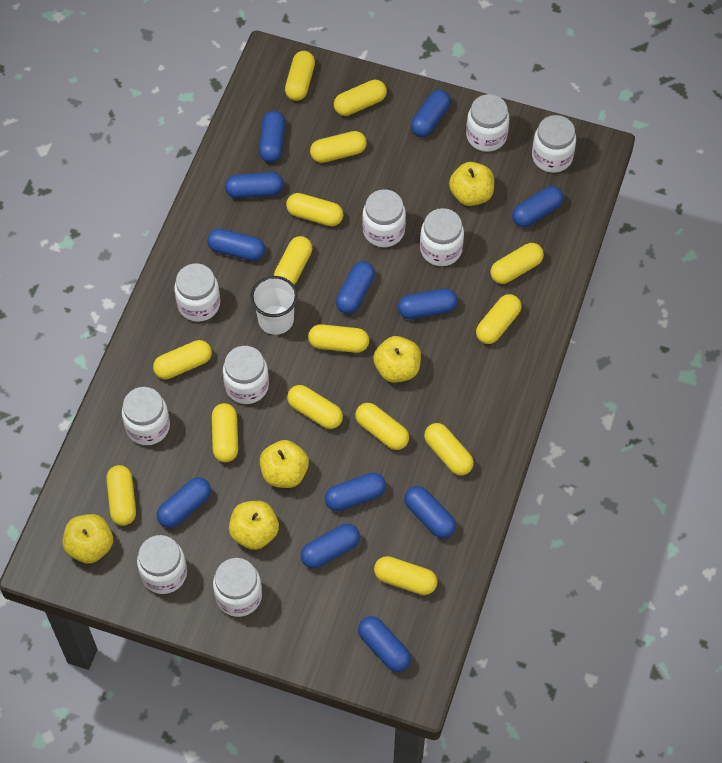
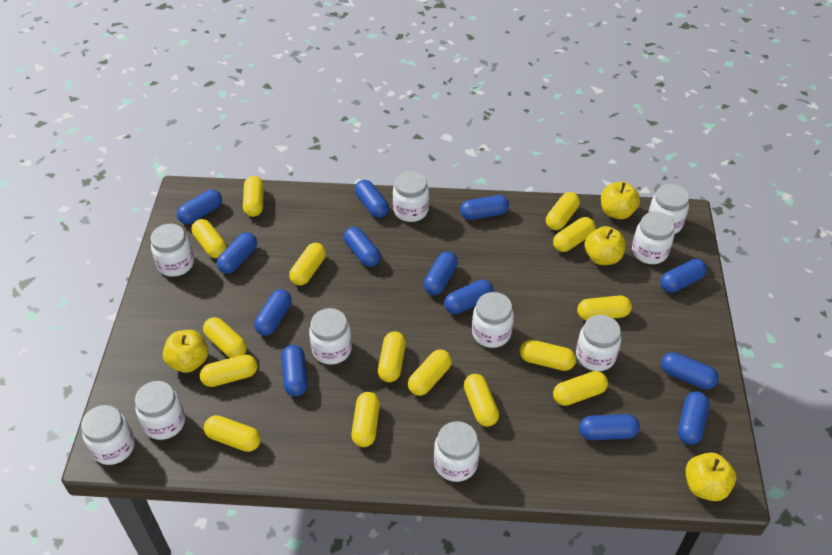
blue capsule: [157,477,211,528] [207,228,265,261] [225,172,283,198] [259,111,285,163] [300,524,360,568] [325,473,386,511] [336,261,375,314] [358,616,411,672] [398,288,458,319] [404,486,456,538] [411,90,451,137] [512,186,563,227] = 12 -> [177,189,222,224] [217,232,257,274] [254,289,292,336] [281,345,308,397] [344,227,381,267] [355,180,389,218] [424,252,458,295] [444,280,494,314] [460,195,509,220] [579,414,640,440] [660,259,707,293] [661,352,719,389] [678,391,709,445] = 13
white cup: [250,276,298,335] = 1 -> none = 0
white jar: [122,387,170,445] [137,535,187,594] [174,264,220,322] [213,558,262,617] [223,346,269,404] [362,189,406,247] [420,208,464,266] [466,94,509,152] [532,115,576,173] = 9 -> [81,405,135,465] [135,381,185,440] [151,224,194,277] [309,308,352,365] [393,171,429,222] [434,421,480,482] [472,292,514,348] [576,315,621,371] [632,212,675,264] [648,184,689,234] = 10
yellow apple: [63,514,113,563] [229,501,279,550] [260,440,309,488] [373,336,421,383] [449,162,494,206] = 5 -> [163,330,208,373] [585,226,626,265] [601,182,640,219] [686,452,736,501] = 4

